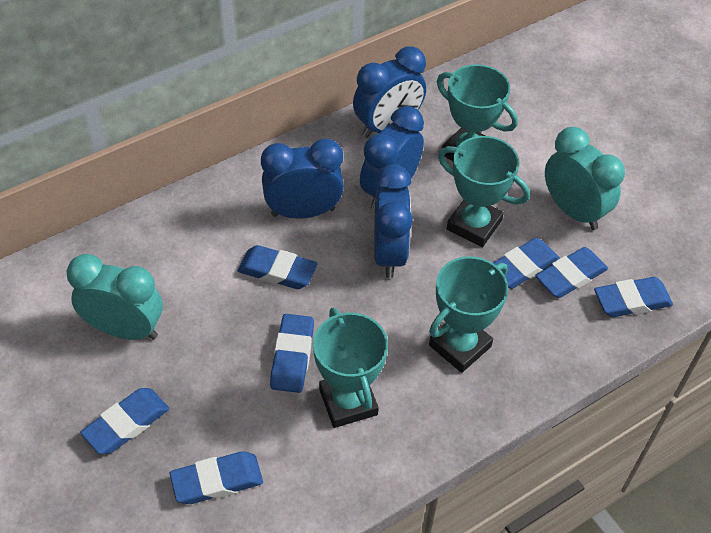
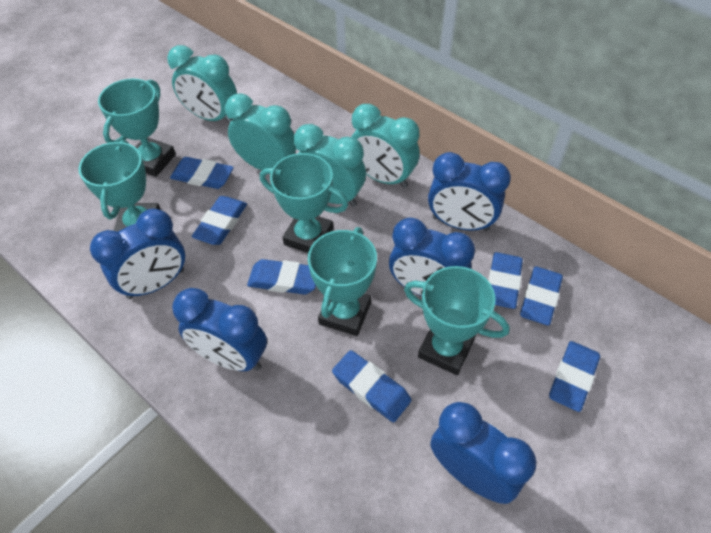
blue clock: [261,139,344,219] [353,47,426,138] [360,106,424,210] [374,164,413,278] = 4 -> [90,209,185,299] [172,288,267,371] [389,218,475,296] [428,152,511,231] [431,402,536,504] = 5
turquoise clock: [67,254,163,340] [545,127,625,230] = 2 -> [167,45,237,124] [225,93,296,170] [294,124,366,207] [352,104,419,188] = 4
turquoise trophy: [313,308,388,428] [429,256,508,373] [437,64,518,161] [438,136,530,247] = 4 -> [78,140,161,232] [98,79,176,177] [260,153,348,253] [308,227,377,336] [404,266,510,375] = 5

